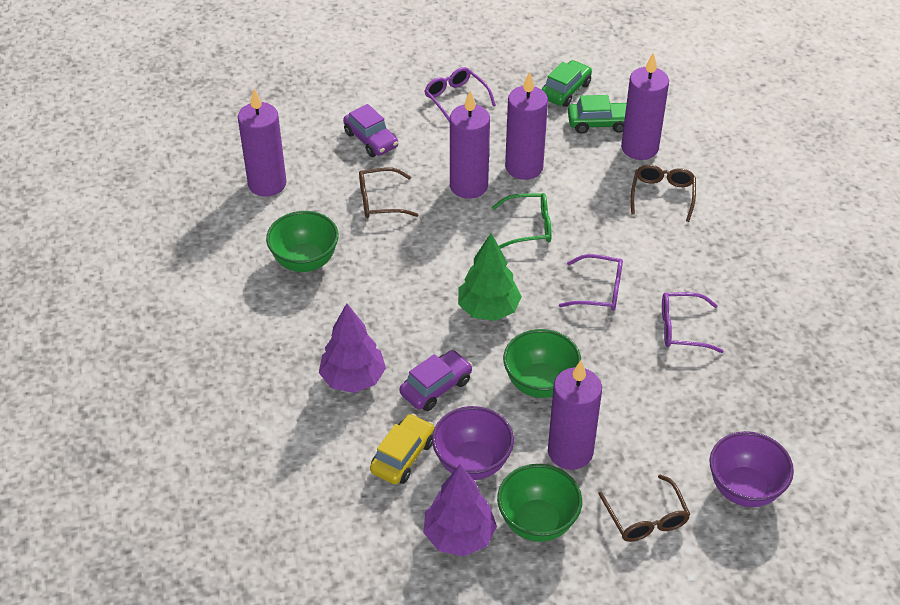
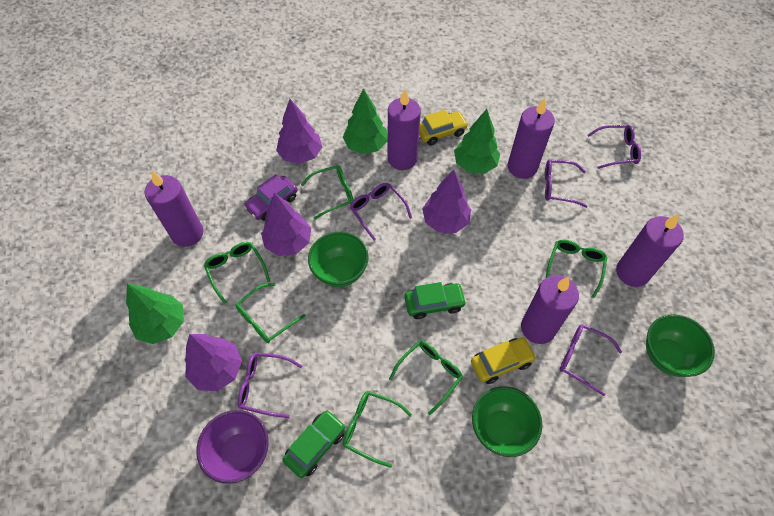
brown glasses: [359,168,418,218] [598,474,690,542] [631,165,696,222] = 3 -> none = 0
green glasses: [492,193,552,249] = 1 -> [204,242,270,304] [236,283,305,343] [301,165,354,219] [343,391,412,468] [389,341,463,415] [546,240,607,298] = 6
green tree: [458,233,522,321] = 1 -> [126,284,184,344] [343,89,388,154] [454,109,500,174] = 3
purple bowl: [432,406,514,480] [710,431,794,507] = 2 -> [197,410,269,484] = 1
purple car: [343,104,398,157] [400,350,473,411] = 2 -> [243,174,297,221] = 1
purple glasses: [424,67,496,122] [559,254,623,311] [662,292,724,353] = 3 -> [238,352,302,418] [350,183,412,241] [545,160,588,208] [560,324,622,396] [588,125,641,169] = 5
purple tree: [319,303,386,393] [423,464,497,556] = 2 -> [185,334,242,391] [261,193,311,256] [276,99,322,164] [422,170,471,233] = 4
yellow car: [370,413,435,484] = 1 -> [419,110,468,145] [471,337,536,384] = 2

